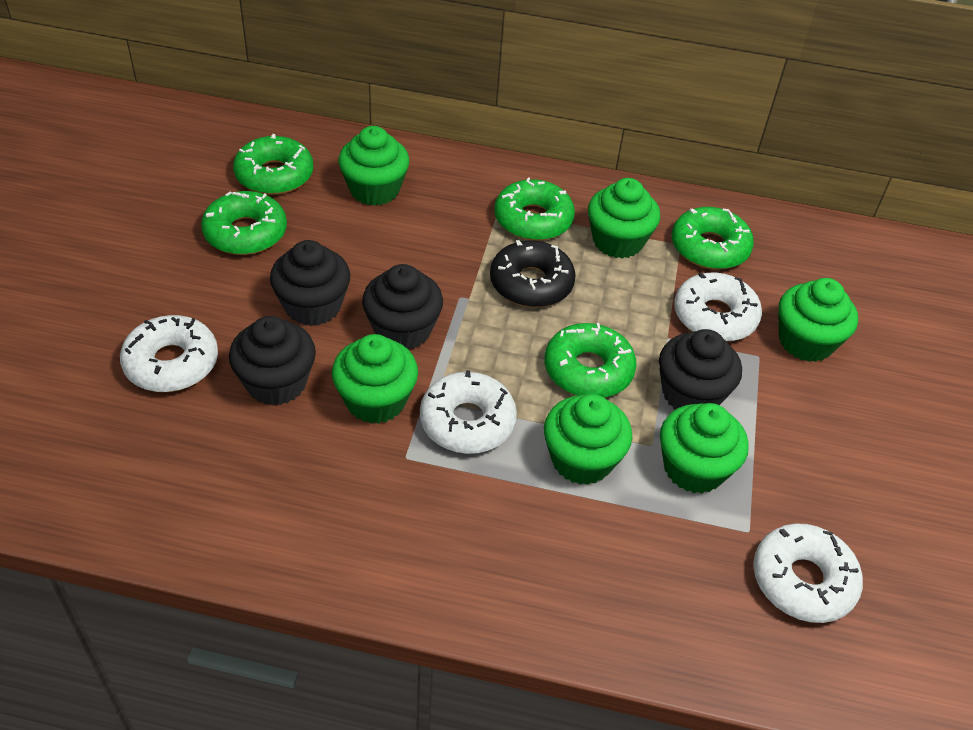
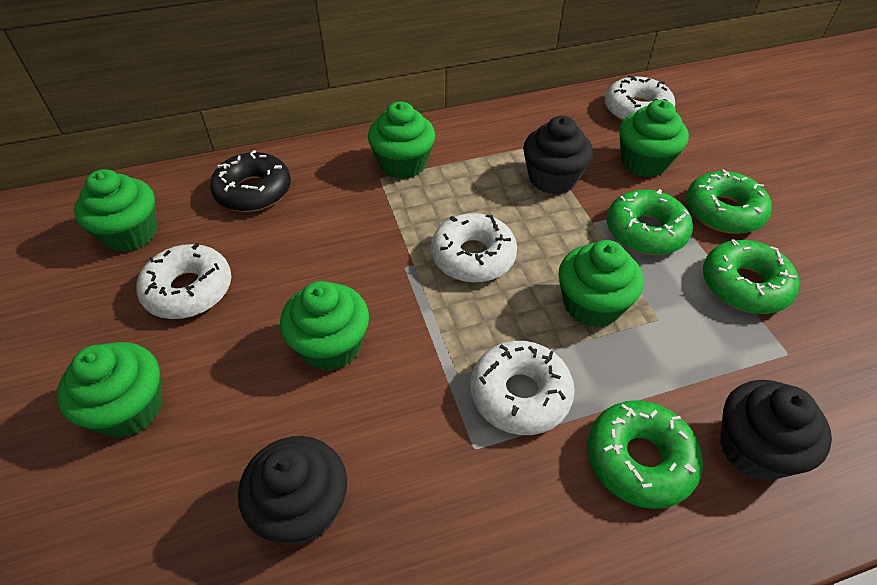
black cupcake: [229,316,316,406] [270,240,350,326] [362,264,443,349] [659,329,742,410] = 4 -> [238,436,347,545] [523,116,593,194] [720,380,832,481] = 3
green donut: [201,191,287,255] [233,134,313,195] [494,177,575,241] [544,323,637,398] [672,207,754,269] = 5 -> [587,400,703,509] [607,189,693,255] [686,169,772,234] [703,239,799,314] = 4

